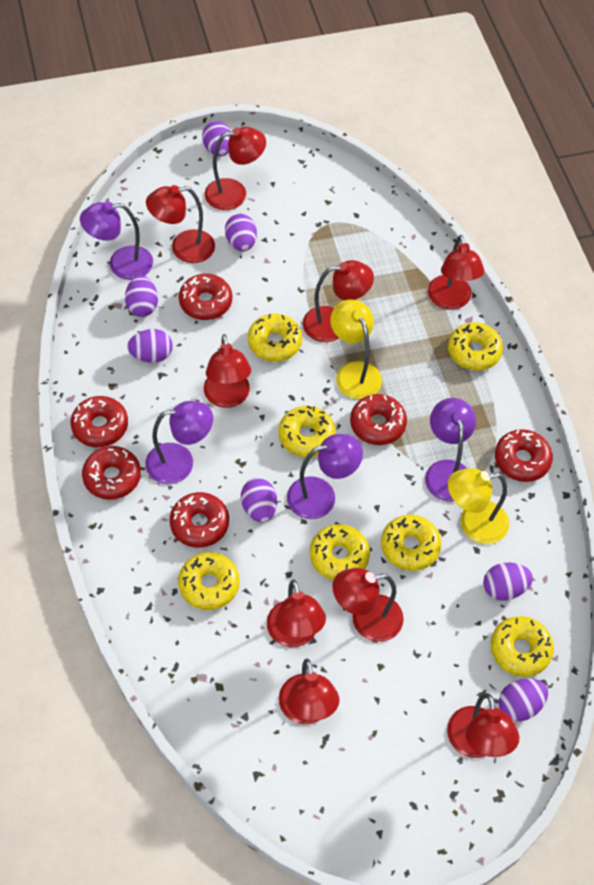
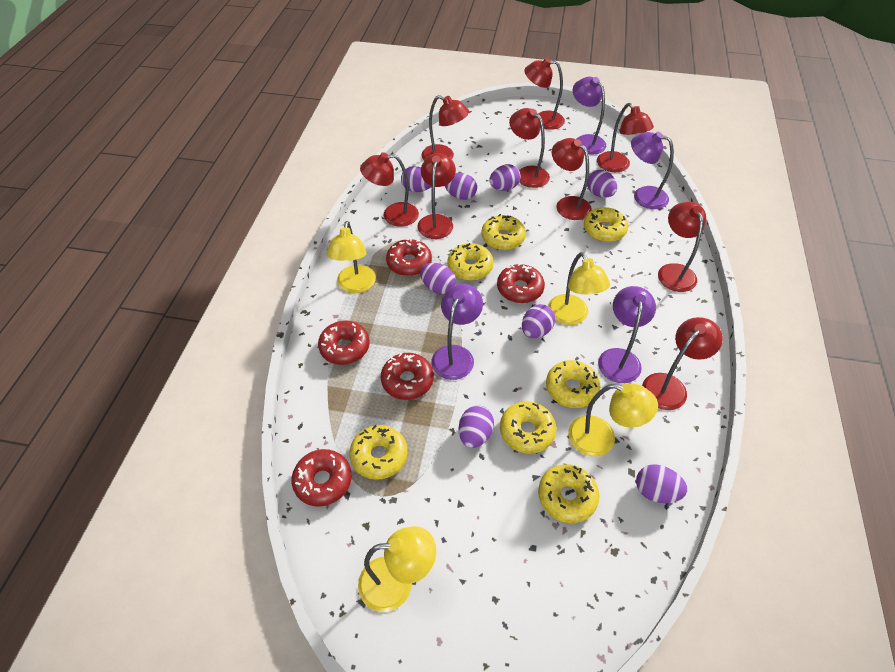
purple egg: [125,275,158,317] [127,329,173,363] [202,121,231,157] [225,214,257,251] [241,478,277,523] [483,563,533,601] [499,679,548,721] = 7 -> [401,166,432,192] [420,263,456,294] [445,173,477,200] [459,406,494,448] [489,164,521,191] [522,304,555,338] [587,170,617,198] [636,464,687,503] = 8
red donut: [71,396,128,447] [82,446,141,500] [169,492,229,548] [179,274,232,320] [350,394,407,445] [495,429,553,482] = 6 -> [292,449,352,507] [318,321,370,365] [381,353,434,400] [386,238,432,276] [497,263,545,303] = 5
yellow lamp: [330,299,382,399] [448,468,509,544] = 2 -> [327,221,376,293] [358,526,436,612] [548,252,610,325] [568,384,658,457] = 4

